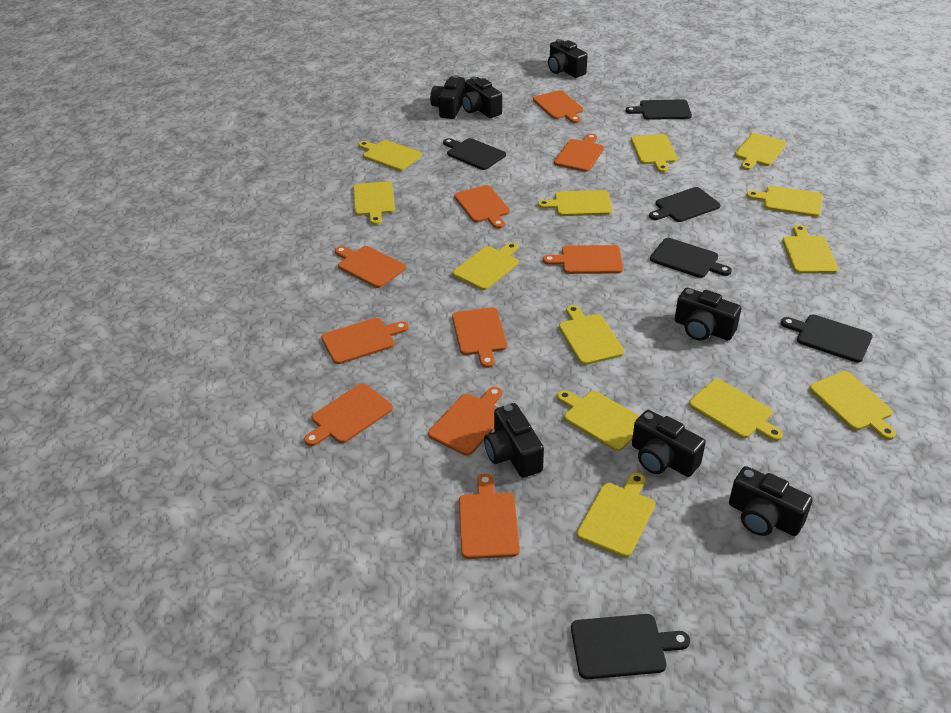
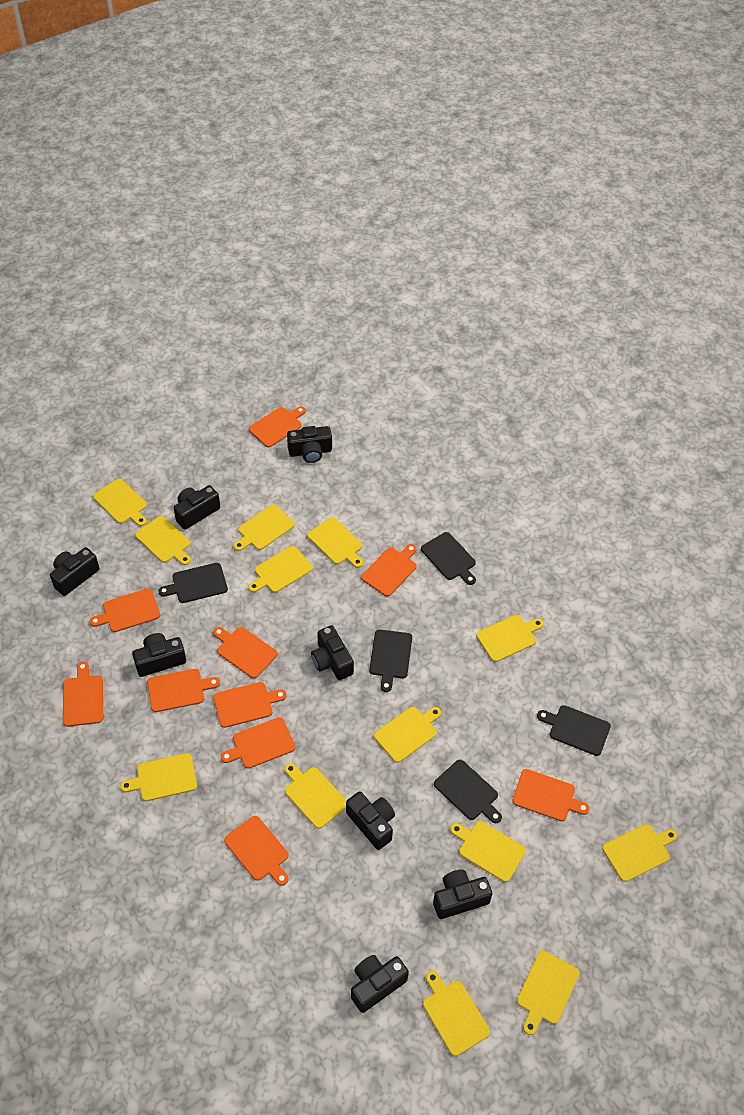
black camera: [430,75,465,119] [462,76,502,118] [484,403,544,478] [548,39,588,78] [632,410,706,477] [675,288,741,341] [729,466,813,536] = 7 -> [50,547,100,596] [132,633,186,677] [174,485,220,530] [287,426,332,463] [311,625,354,680] [346,791,395,850] [351,955,409,1013] [433,870,492,919] = 8
black cutting board: [443,138,506,170] [571,614,690,679] [626,99,692,120] [649,187,720,222] [650,238,732,278] [781,314,873,363] = 6 -> [158,563,228,603] [369,630,412,692] [421,532,476,585] [434,760,502,823] [537,705,611,756] = 5

